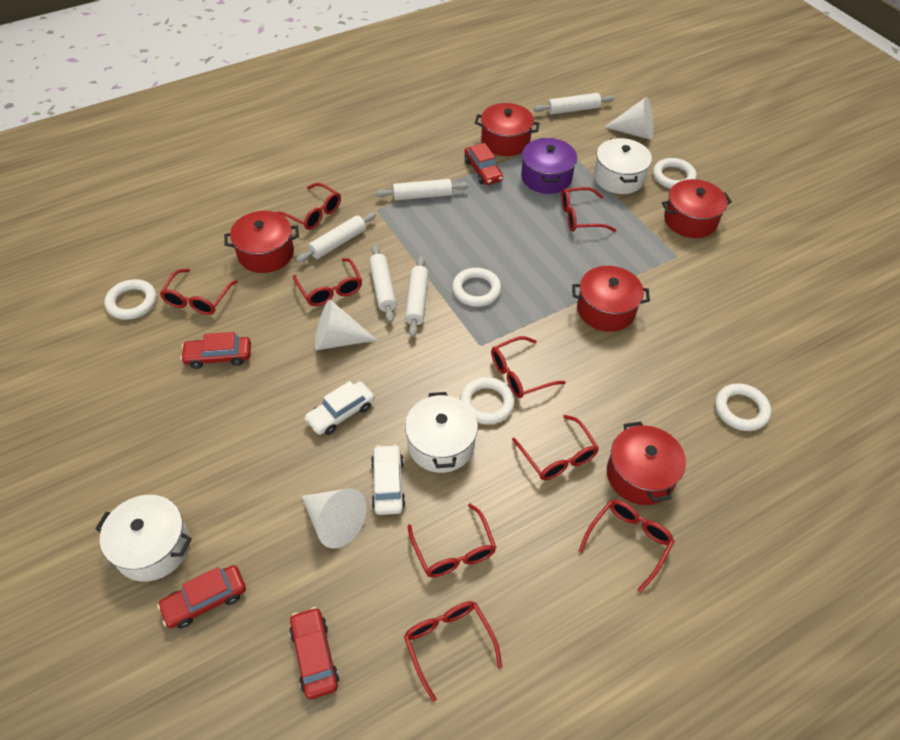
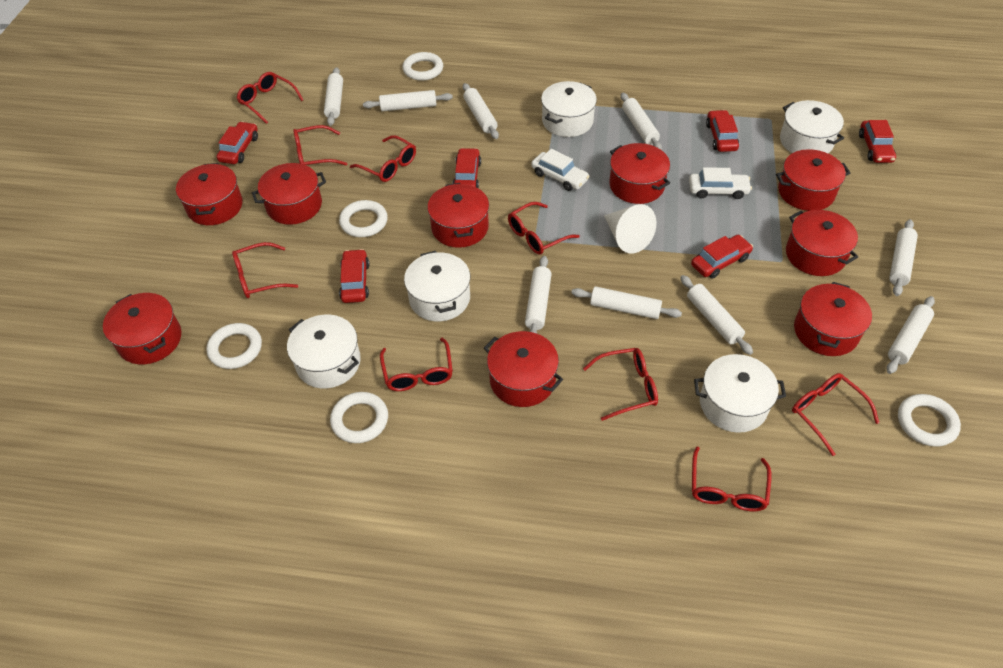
purple pot: [521,138,577,194] = 1 -> none = 0
red car: [157,565,246,629] [180,332,251,369] [289,607,339,699] [464,143,503,185] = 4 -> [217,121,258,164] [339,249,369,303] [452,148,481,188] [691,235,753,278] [706,110,739,152] [859,120,896,163] = 6
red pot: [224,211,299,273] [475,103,540,156] [572,266,650,332] [607,421,686,505] [662,179,732,238] = 5 -> [103,293,181,364] [176,163,243,225] [252,163,326,225] [427,183,489,248] [484,331,563,407] [609,143,670,204] [776,149,850,211] [786,210,858,276] [794,282,872,356] = 9
white cone: [301,488,367,549] [315,300,377,350] [604,97,654,140] = 3 -> [604,204,656,253] = 1
white pot: [95,495,192,581] [405,392,478,473] [594,138,652,194] = 3 -> [287,315,361,388] [404,251,470,321] [541,81,597,137] [694,354,786,433] [780,100,844,153] = 5
white rolling pin: [296,212,376,263] [369,245,397,323] [376,179,469,200] [405,256,429,337] [534,93,614,115] = 5 -> [324,67,343,126] [363,90,453,111] [463,83,499,139] [525,256,552,334] [571,287,682,319] [621,93,662,150] [680,275,753,355] [886,296,935,374] [889,219,918,296] = 9

